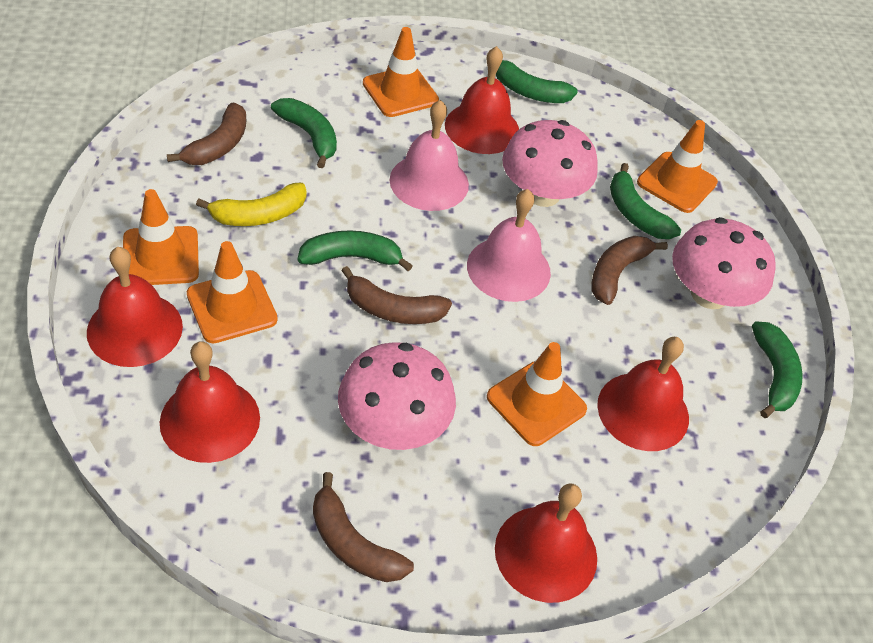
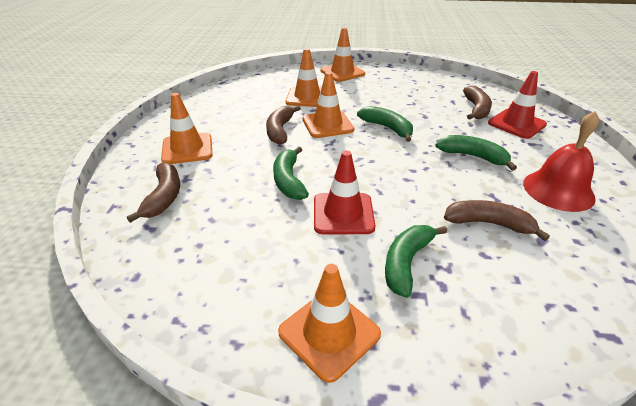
green banana: [271,98,337,168] [298,230,412,271] [496,60,578,103] [610,163,681,239] [752,321,803,418] = 5 -> [273,147,309,200] [357,106,413,142] [385,225,447,298] [435,135,517,171] = 4
pink bell: [389,100,469,211] [467,189,551,302] = 2 -> none = 0
pink mushroom: [338,342,456,450] [502,120,598,207] [672,217,776,309] = 3 -> none = 0
red bell: [87,247,183,367] [160,341,260,463] [445,46,519,154] [495,483,597,603] [597,337,689,451] = 5 -> [523,111,599,212] = 1
red traffic cone: none = 0 -> [314,151,375,234] [488,71,547,139] = 2
yellow banana: [196,183,306,226] = 1 -> none = 0

